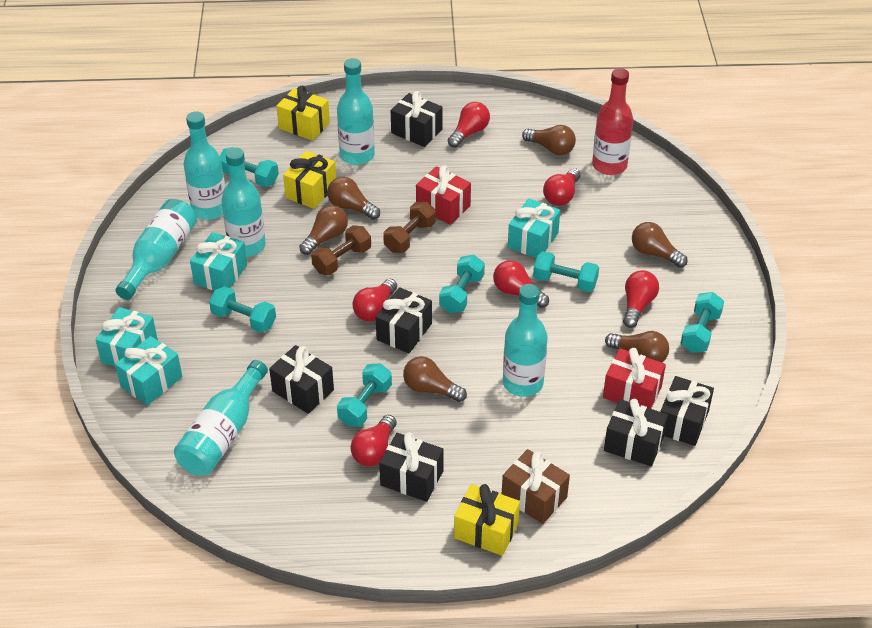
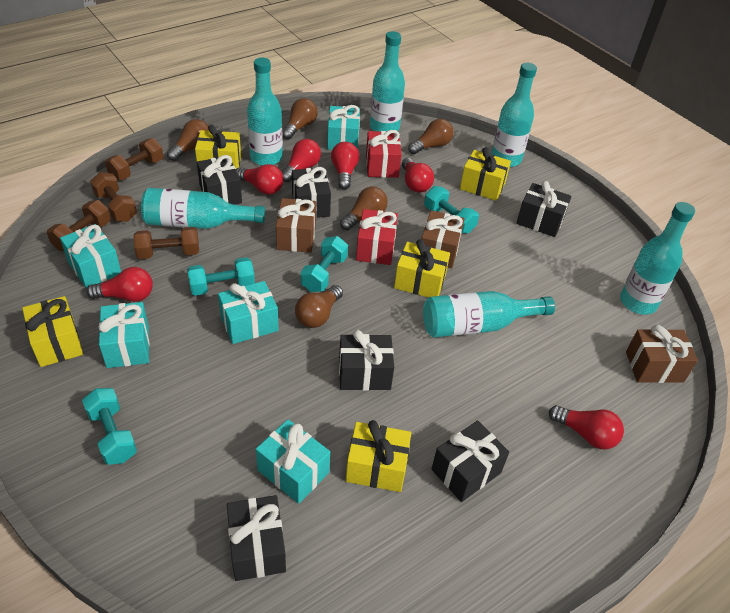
brown dumbbell: [311,225,371,275] [383,201,436,253] = 2 -> [47,200,111,251] [90,172,137,222] [105,138,164,180] [133,227,199,259] = 4
brown gift: [502,449,570,524] = 1 -> [276,198,316,253] [421,211,465,268] [626,325,698,383] = 3
brown light bulb: [299,205,348,255] [327,177,380,220] [403,356,467,402] [522,125,576,155] [605,331,669,362] [632,222,688,268] = 6 -> [167,119,209,161] [282,98,318,139] [295,285,343,328] [340,187,388,230] [408,119,453,154] = 5
red bottle: [592,68,633,175] = 1 -> none = 0
turquoise dumbbell: [209,286,276,332] [220,147,279,187] [337,364,392,427] [439,255,485,313] [533,251,599,292] [681,292,724,353] = 6 -> [82,388,137,465] [187,257,255,296] [301,236,348,292] [424,186,479,233] = 4
turquoise gift: [95,307,158,367] [115,336,182,405] [190,232,247,290] [508,198,560,258] = 4 -> [60,224,121,288] [98,302,149,368] [218,281,279,344] [256,419,330,504] [327,105,360,150] = 5
yellow gift: [277,86,330,141] [283,151,336,209] [454,484,520,556] = 3 -> [22,296,83,367] [195,125,241,169] [346,420,411,492] [394,239,450,297] [460,147,511,201] = 5

